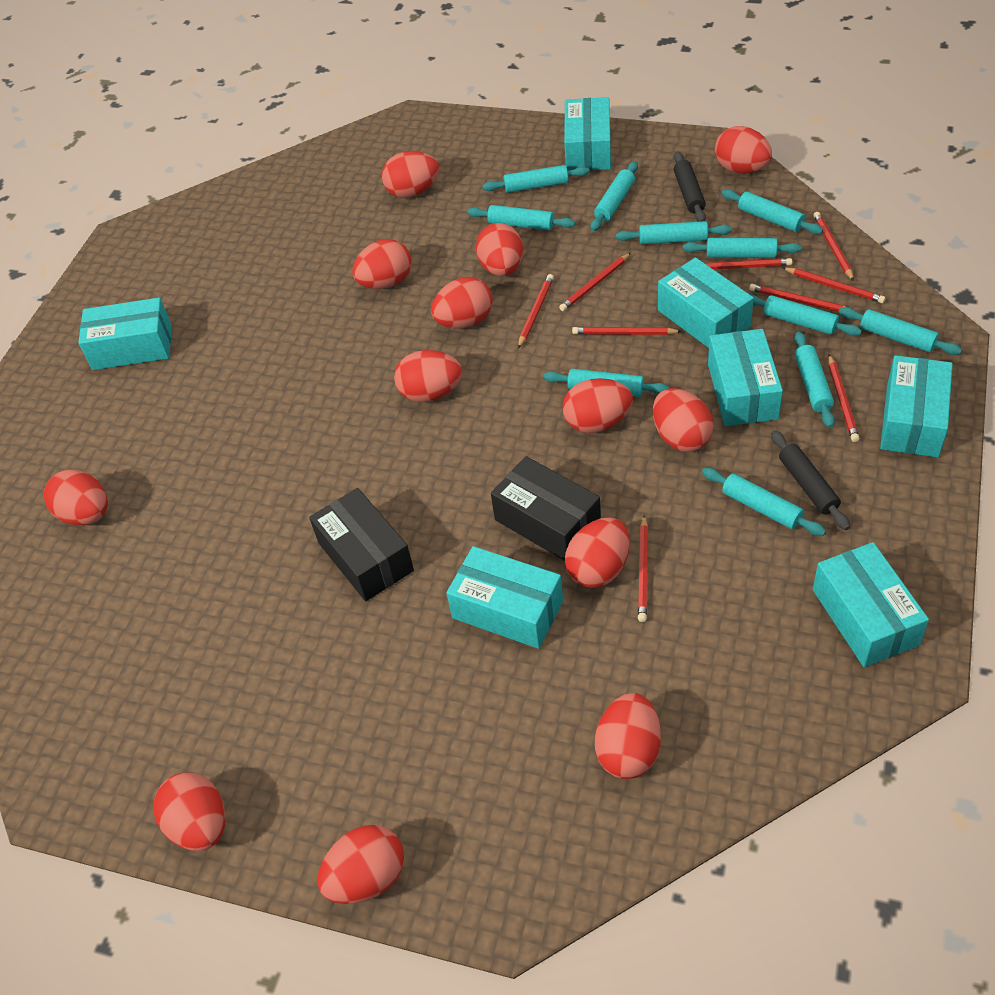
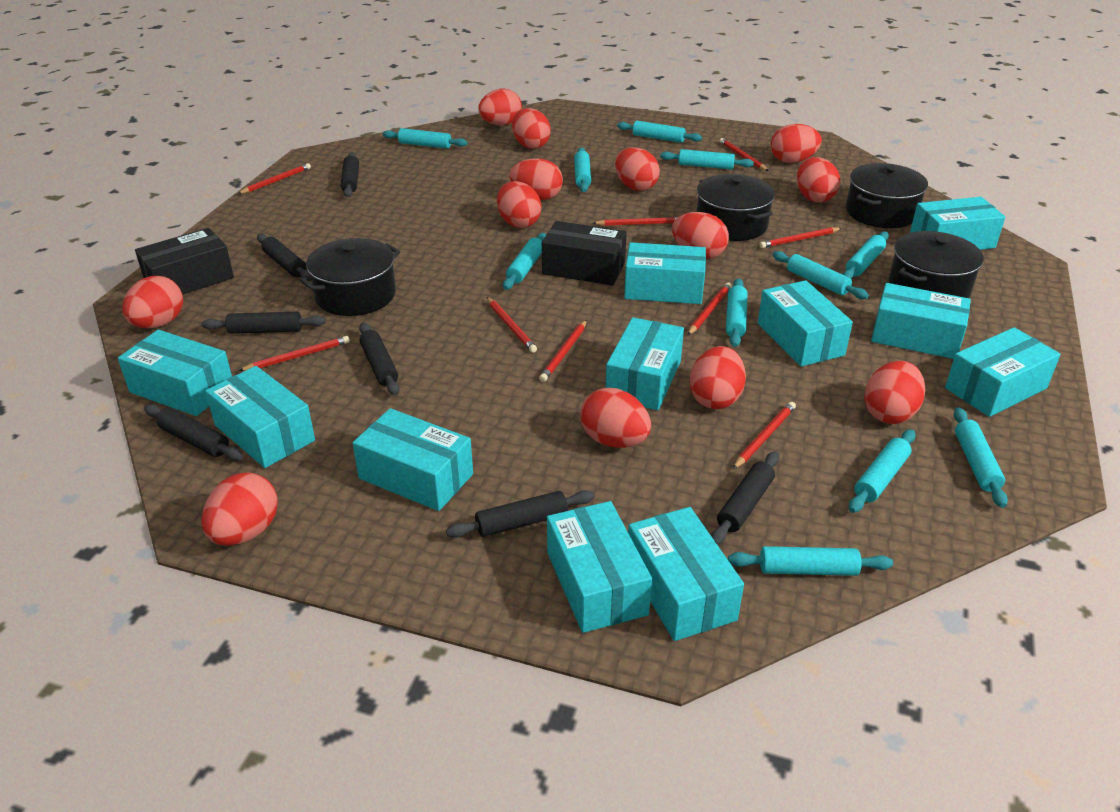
black pot: none = 0 -> [300,238,400,316] [697,174,775,241] [846,163,928,228] [889,231,984,298] = 4
black rolling pin: [674,151,706,222] [771,430,850,530] = 2 -> [144,404,243,461] [202,312,326,334] [257,234,310,278] [341,152,359,197] [359,323,400,396] [446,490,595,538] [711,451,780,545] = 7
turquoise box: [78,298,172,370] [447,546,563,649] [564,97,611,171] [658,257,754,348] [708,329,783,426] [813,542,929,667] [880,355,953,457] = 7 -> [118,330,232,416] [205,366,315,468] [353,408,473,511] [547,501,652,633] [606,317,684,410] [624,242,706,304] [628,507,744,641] [758,280,853,367] [871,283,971,359] [910,197,1005,250] [945,327,1061,417] = 11

